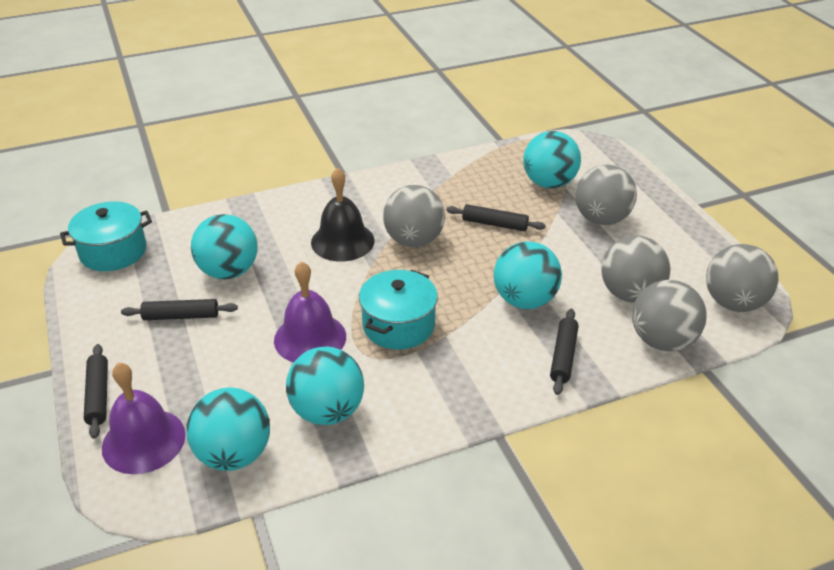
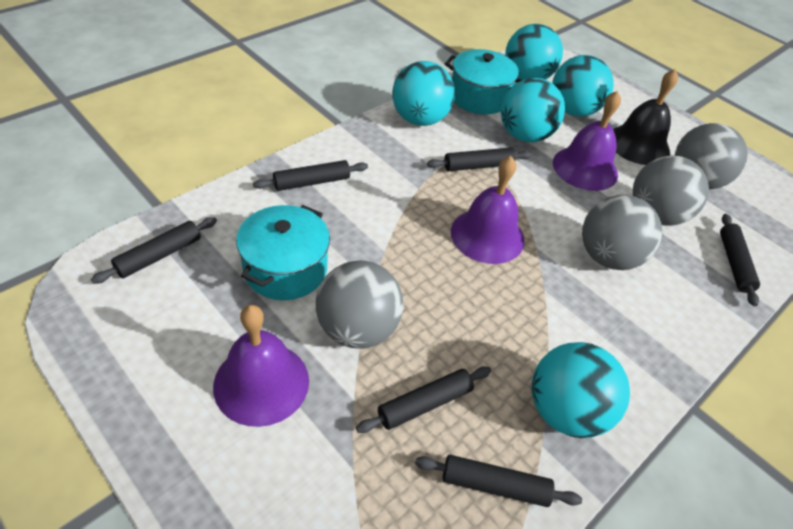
black rolling pin: [84,344,108,439] [121,299,238,320] [446,204,546,231] [550,309,579,395] = 4 -> [91,217,217,284] [253,160,368,191] [356,366,491,433] [415,455,582,507] [427,147,532,171] [720,214,760,306] = 6
grey ball: [383,185,445,247] [575,165,637,225] [601,235,671,303] [632,280,706,351] [706,244,779,312] = 5 -> [316,261,404,349] [582,195,662,270] [633,155,709,226] [675,123,748,189] = 4
purple bell: [102,363,186,474] [274,261,346,362] = 2 -> [213,305,309,427] [451,156,525,264] [553,91,621,191] = 3

